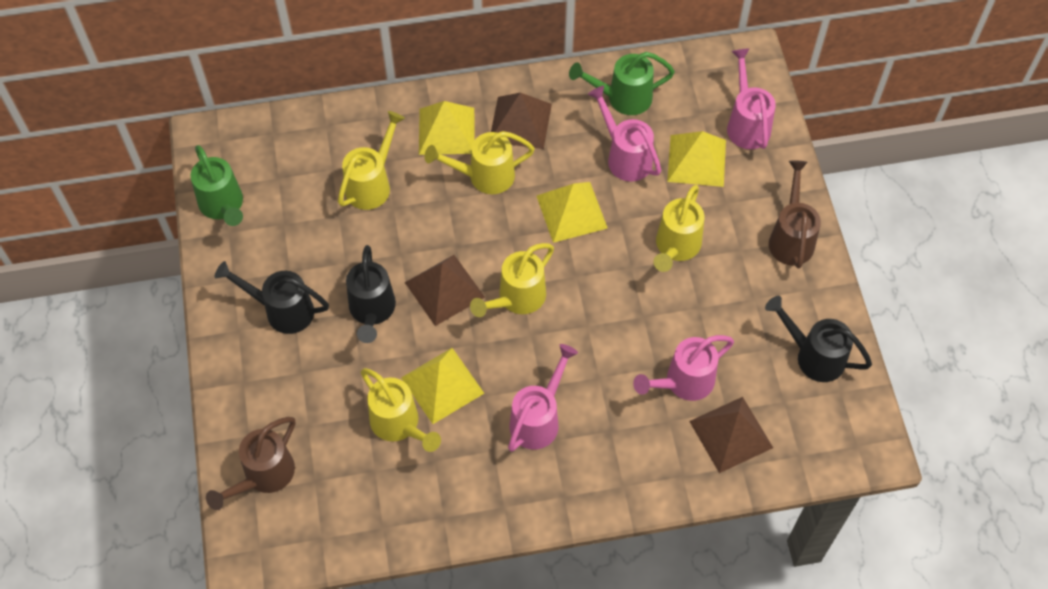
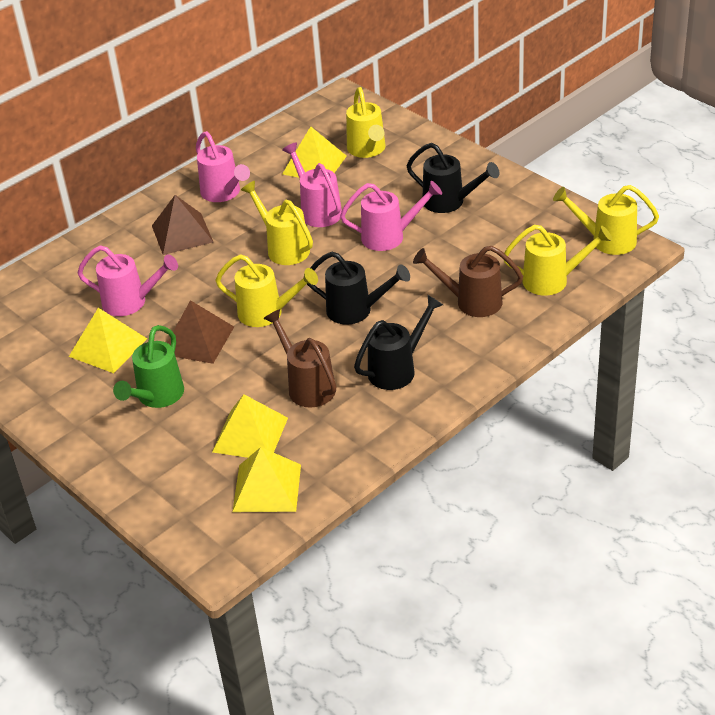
brown pyramid: [405,255,485,326] [491,93,552,149] [689,397,773,473] = 3 -> [152,195,213,255] [167,300,234,364] = 2
green watering can: [191,145,243,226] [569,52,675,115] = 2 -> [113,325,184,408] = 1

